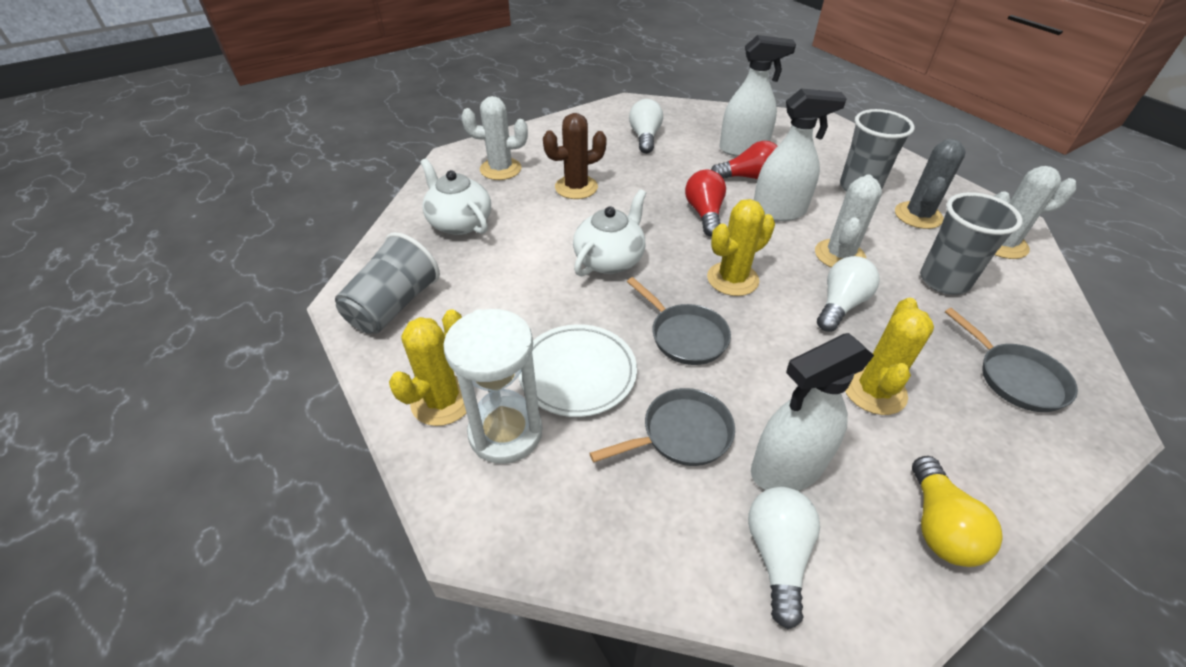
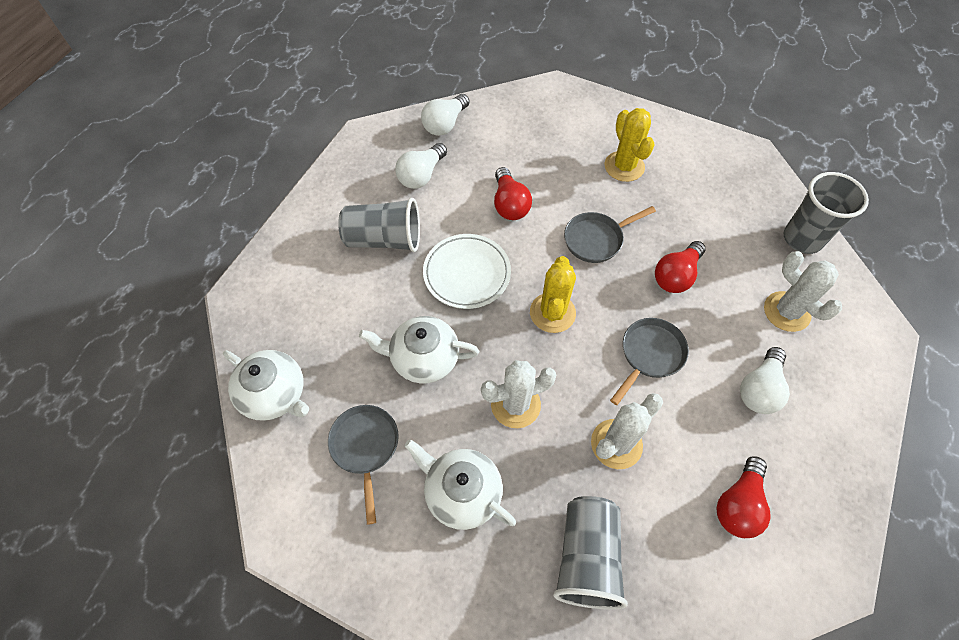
brown cactus: [543,113,607,199] = 1 -> none = 0
grey cactus: [895,139,966,229] = 1 -> none = 0
red light bulb: [685,169,726,236] [711,141,778,179] = 2 -> [494,167,532,220] [655,241,706,293] [716,456,771,538] = 3
white hourglass: [443,309,542,464] = 1 -> none = 0
white spray bottle: [720,35,796,156] [751,333,874,491] [754,89,847,221] = 3 -> none = 0
white teapot: [420,158,491,235] [573,189,646,276] = 2 -> [223,350,309,421] [359,316,479,384] [404,439,516,530] = 3
yellow cactus: [389,309,466,426] [707,199,775,296] [845,298,934,415] = 3 -> [530,256,576,333] [605,108,655,182] = 2
yellow light bulb: [912,456,1003,567] = 1 -> none = 0

